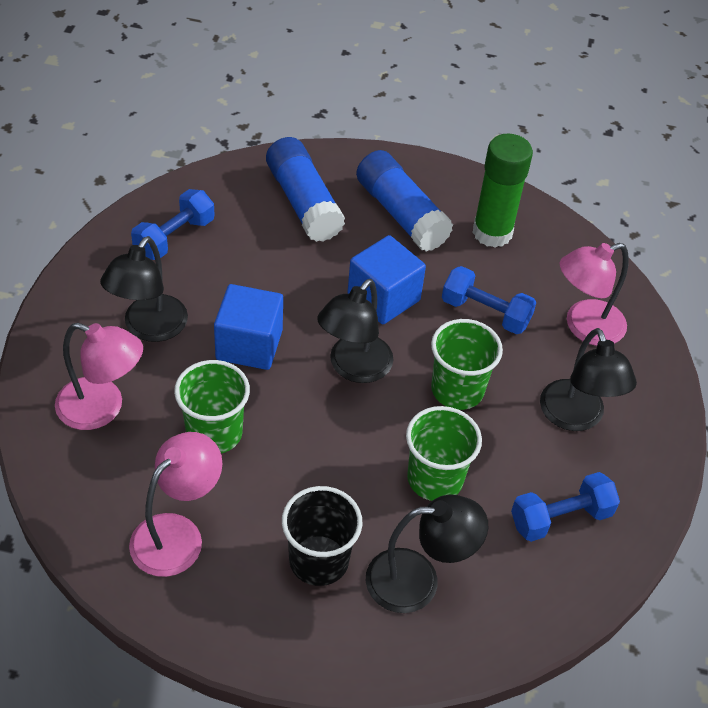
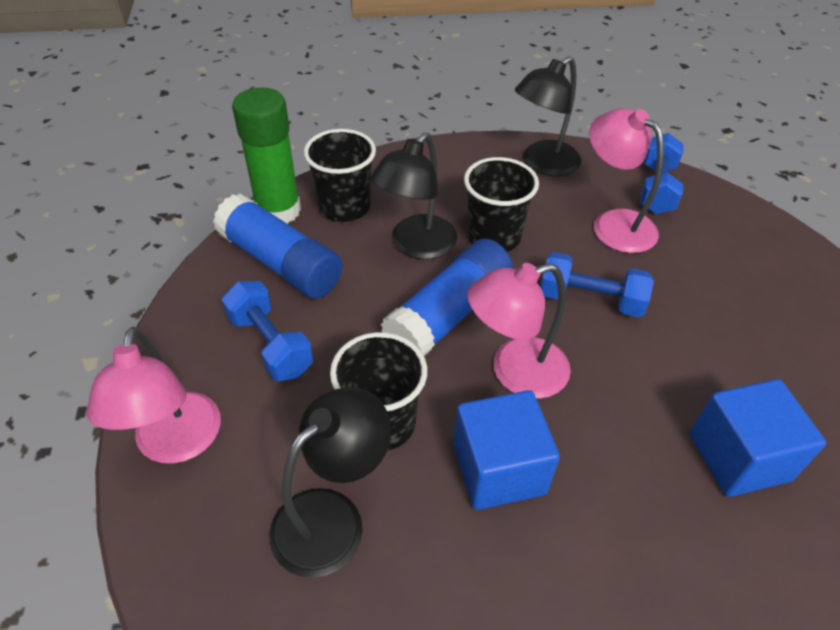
black cup: [282,486,362,586] = 1 -> [304,129,376,222] [330,332,427,450] [464,157,539,252] = 3
black lamp: [100,236,188,342] [317,279,394,383] [366,495,488,613] [540,328,637,431] = 4 -> [269,387,391,578] [370,132,457,259] [515,56,581,176] = 3
green cup: [174,360,250,453] [406,406,482,501] [431,319,503,410] = 3 -> none = 0

